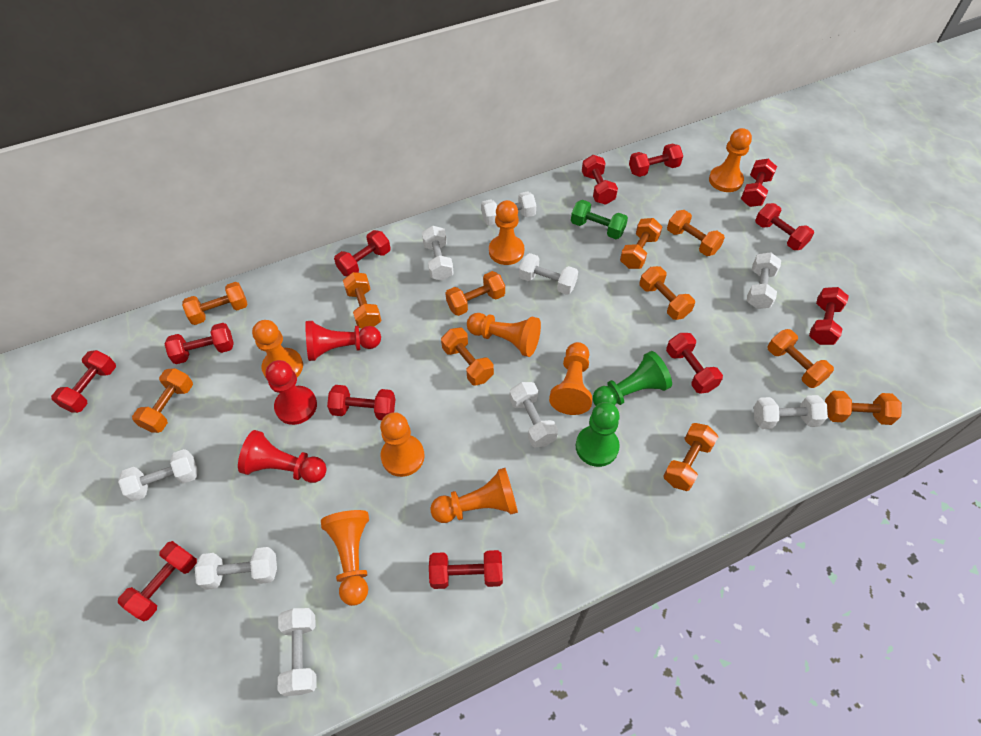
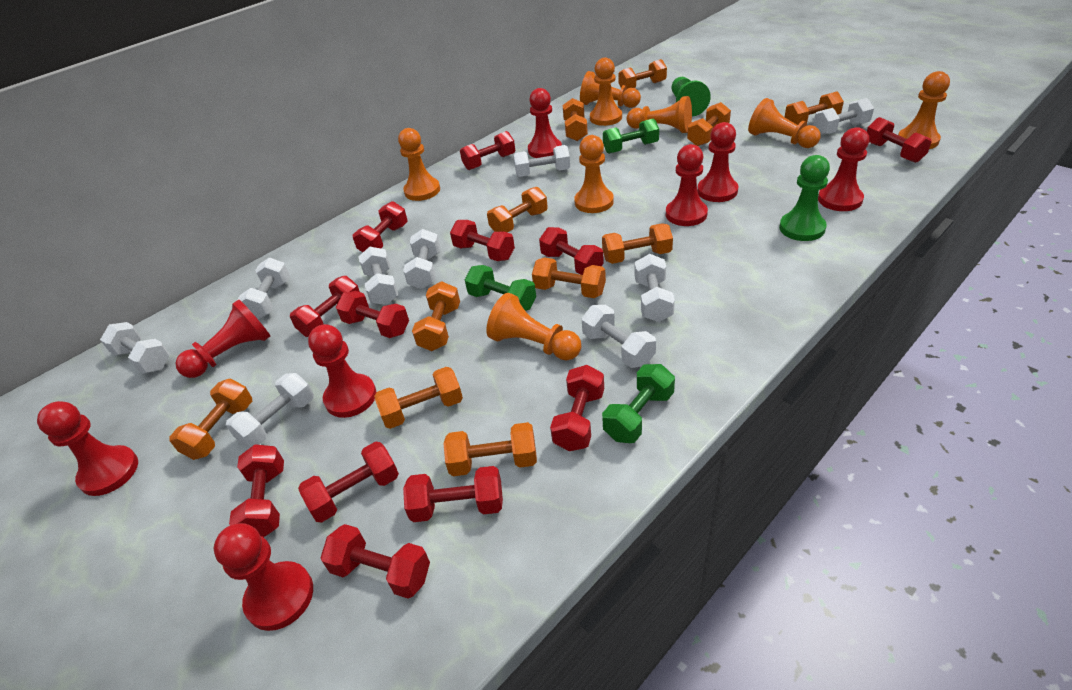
green dumbbell: [571,200,628,239] = 1 -> [465,265,536,311] [602,364,675,443] [603,119,659,154] = 3
red pawn: [238,430,327,483] [265,360,317,425] [305,321,381,361] = 3 -> [37,401,138,496] [176,299,270,378] [214,523,313,631] [308,324,377,418] [528,88,562,158] [666,144,708,226] [697,122,738,202] [818,127,869,211] = 8

